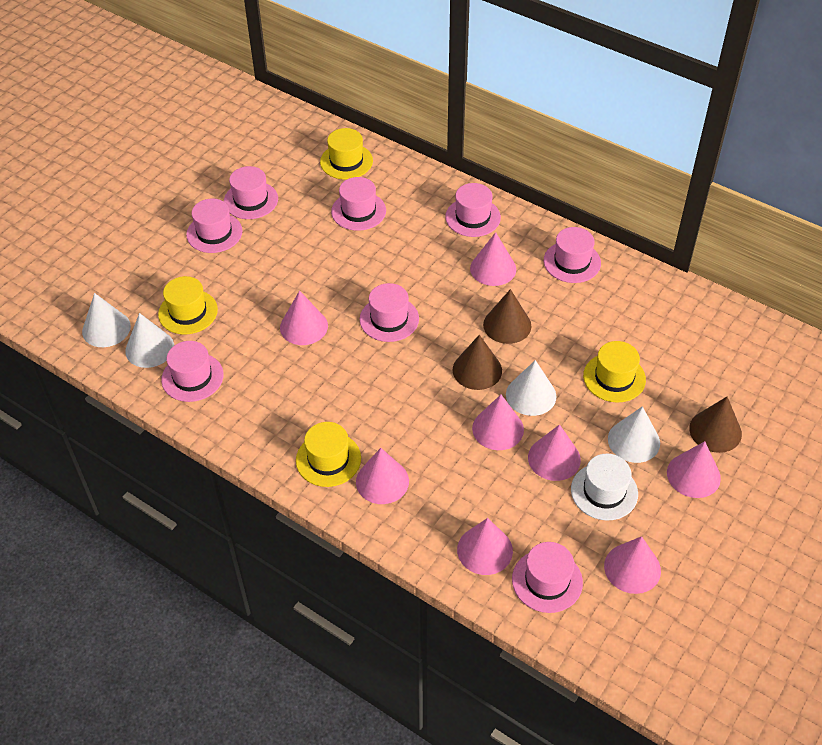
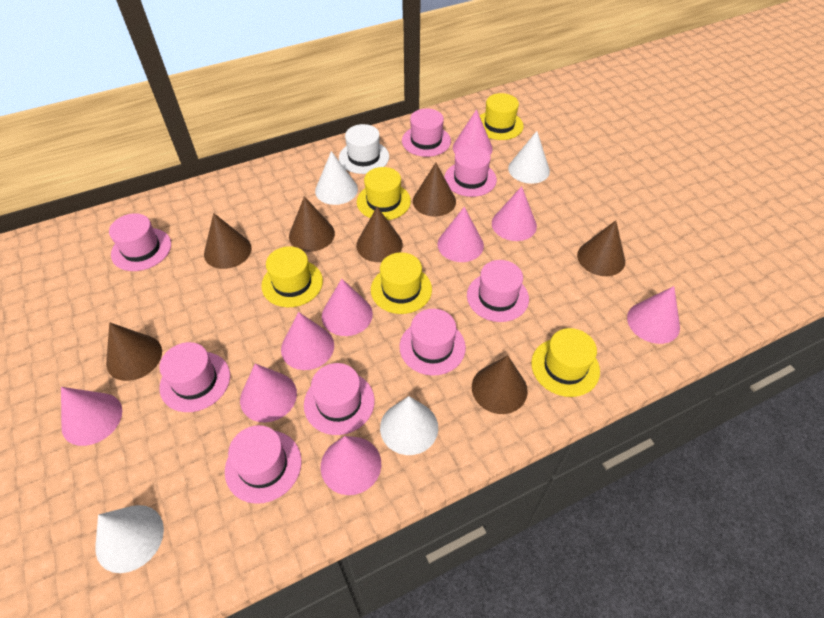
brown cone: [453,335,502,390] [483,289,531,344] [689,397,742,453] = 3 -> [106,322,162,381] [204,213,251,269] [289,196,335,252] [356,207,403,262] [413,163,456,217] [472,355,528,414] [577,220,625,276] = 7
pink cone: [280,291,328,345] [356,448,409,504] [457,518,513,575] [470,232,516,286] [472,395,524,450] [528,424,581,481] [604,536,661,594] [667,441,721,498] = 8 -> [61,387,122,446] [240,364,297,422] [281,312,334,370] [321,436,381,495] [322,279,373,336] [437,207,484,262] [453,109,493,155] [492,186,537,241] [627,286,680,344] = 9
yellow hat: [158,276,218,334] [296,422,361,487] [320,128,373,179] [583,341,646,403] = 4 -> [261,246,323,307] [357,167,411,220] [371,252,432,314] [480,93,524,140] [531,328,600,397] = 5

